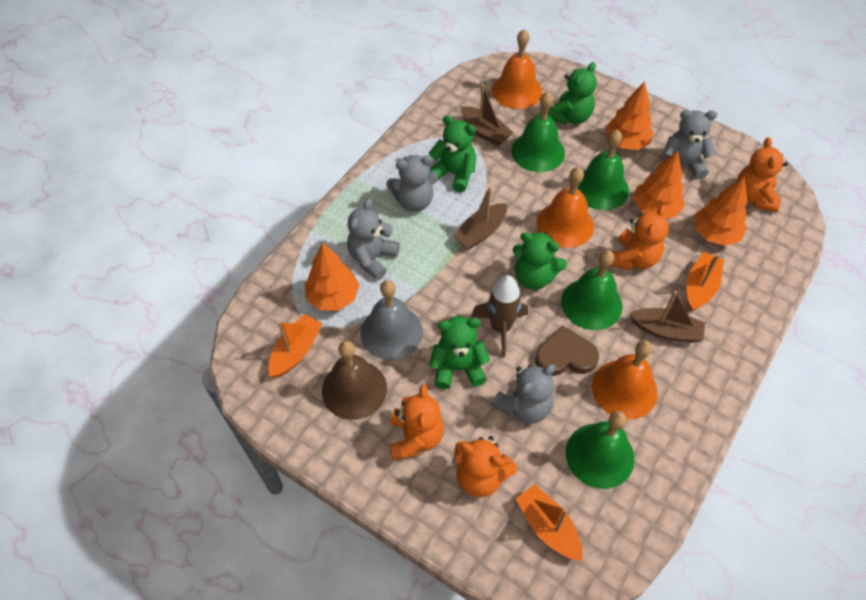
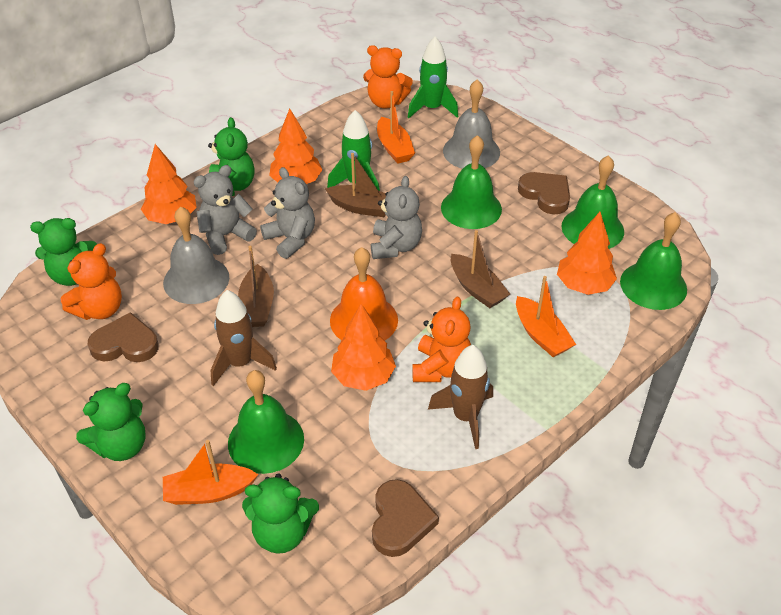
brown bell: [322,340,387,420] = 1 -> none = 0
brown heart: [535,325,599,376] = 1 -> [88,312,159,362] [372,479,439,557] [518,172,570,214] = 3
brown rocket: [471,275,528,357] = 1 -> [211,290,277,386] [428,345,493,449] = 2
green rocket: none = 0 -> [327,110,380,191] [408,37,458,118] = 2
grey bell: [361,280,423,360] = 1 -> [163,207,229,304] [443,79,500,169] = 2
grey teddy bear: [347,199,400,280] [386,155,438,212] [491,364,556,424] [663,110,717,179] = 4 -> [194,165,257,255] [260,167,315,259] [371,176,422,259] = 3
orange bell: [492,29,542,109] [537,167,594,248] [592,340,658,419] = 3 -> [330,247,398,341] = 1
orange teddy bear: [389,384,444,461] [455,436,517,497] [611,205,669,270] [736,137,788,212] = 4 -> [61,243,122,320] [363,45,413,108] [412,297,471,382] = 3

